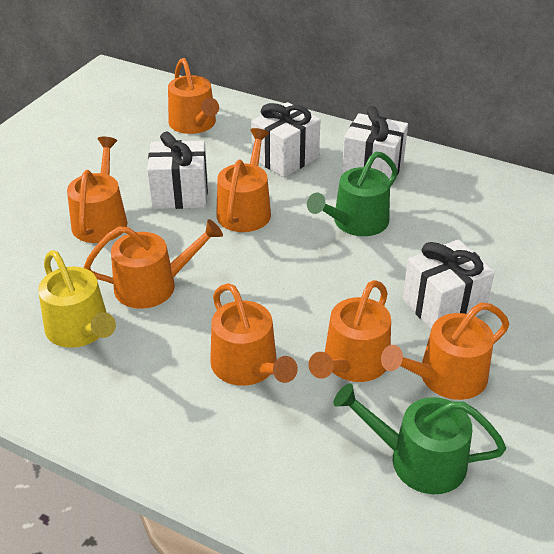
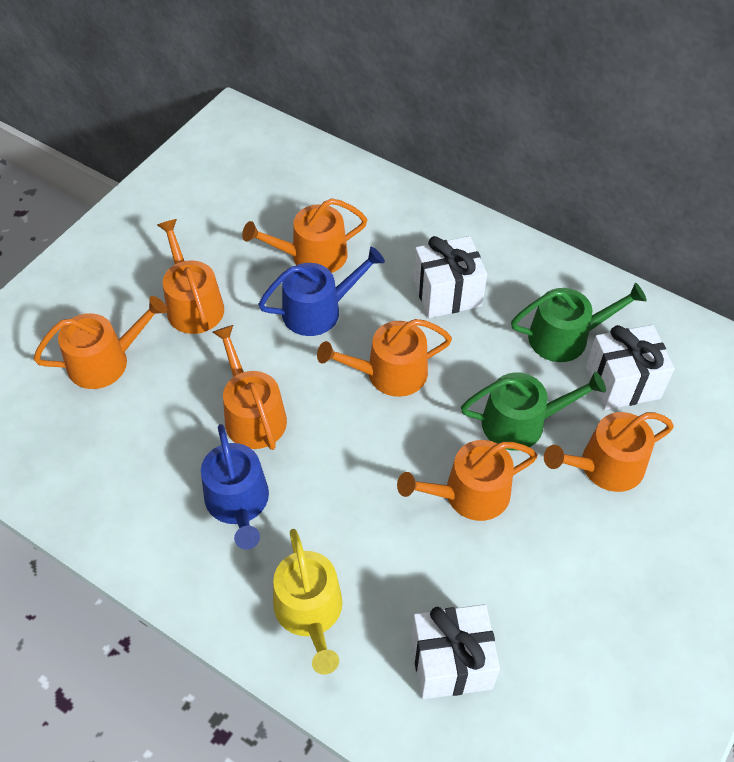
blue watering can: none = 0 -> [201,424,269,550] [258,247,385,336] = 2
white gift: [147,132,208,209] [251,102,321,177] [342,106,408,179] [402,239,495,329] = 4 -> [411,604,500,699] [413,236,487,318] [586,325,675,410] = 3

